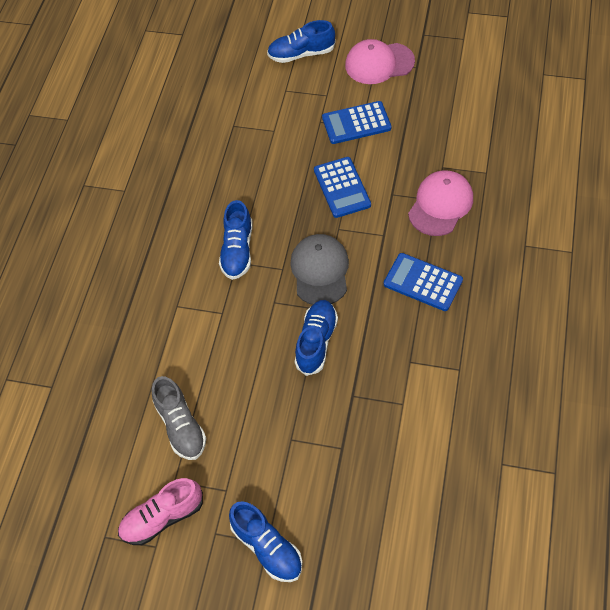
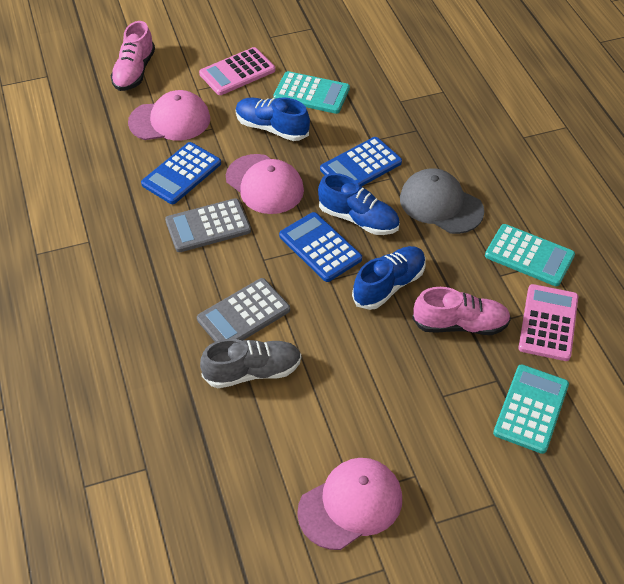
blue shoe: [219,200,253,280] [229,501,303,582] [267,20,335,63] [295,300,338,376] = 4 -> [236,98,310,141] [318,173,400,235] [352,246,426,310] = 3
grey calculator: none = 0 -> [165,198,251,252] [197,278,290,342] = 2
pink calculator: none = 0 -> [199,47,275,95] [518,284,578,361] = 2
pink cap: [345,39,415,84] [408,170,473,236] = 2 -> [128,90,210,141] [226,154,304,214] [297,458,402,550] = 3
pink shoe: [118,478,203,545] = 1 -> [110,21,155,91] [412,287,511,335] = 2
turquoise calculator: none = 0 -> [273,71,350,114] [485,224,575,286] [493,364,569,454] = 3

